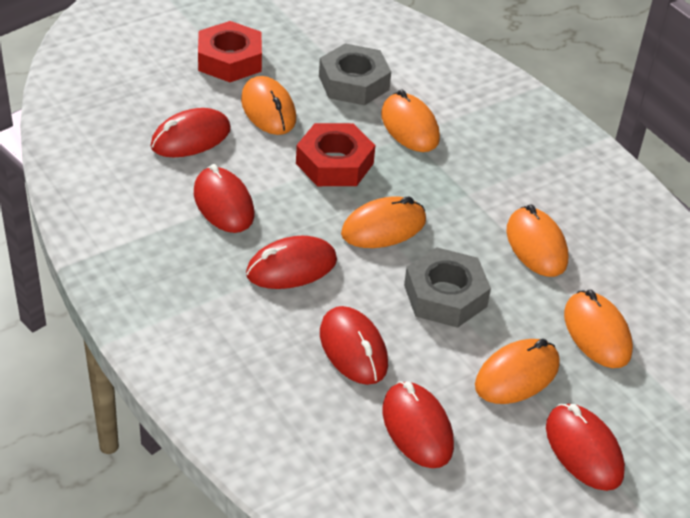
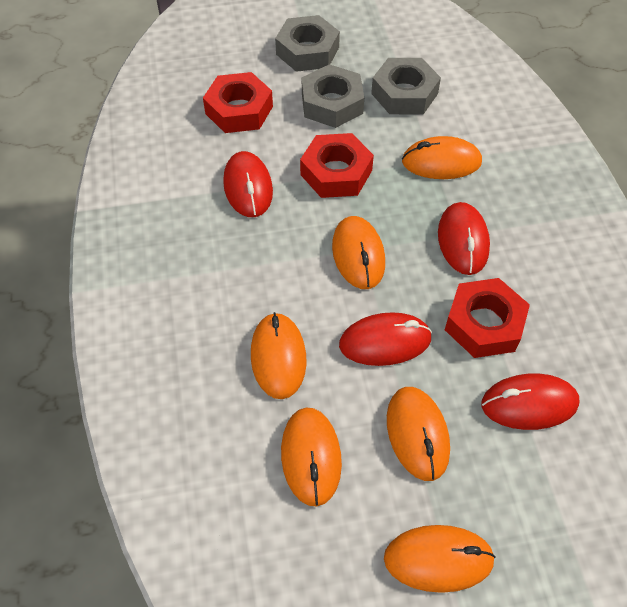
grey nut: [319,43,391,105] [404,247,491,328] = 2 -> [275,15,340,72] [302,64,364,128] [371,58,441,114] = 3
red mouse: [151,108,231,157] [194,164,254,233] [246,236,337,289] [320,306,388,385] [383,381,454,468] [546,404,625,491] = 6 -> [223,151,273,217] [339,312,432,366] [438,202,490,275] [482,373,579,430] = 4
red nut: [198,21,262,82] [296,123,375,186] = 2 -> [203,72,273,133] [300,133,374,198] [445,278,530,358] = 3

